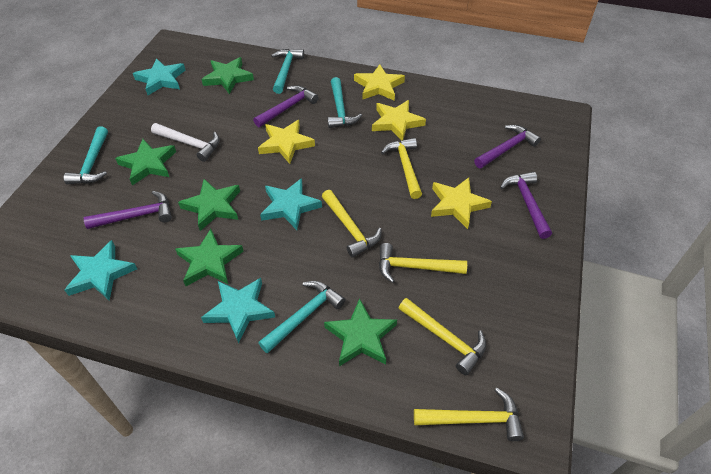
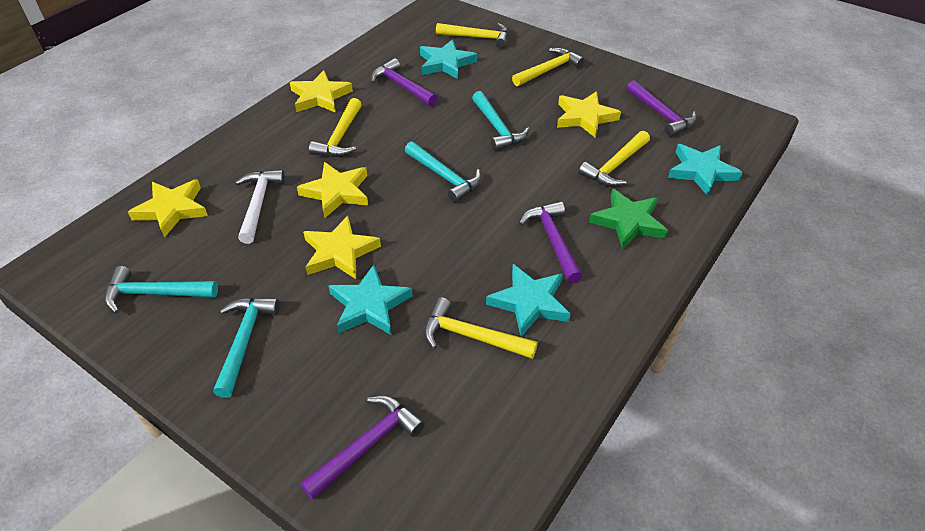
green star: [115,139,176,186] [175,229,244,286] [178,179,240,231] [201,57,254,94] [324,298,397,366] = 5 -> [589,188,668,249] = 1
yellow star: [258,120,315,164] [354,64,405,101] [372,100,426,141] [431,177,492,229] = 4 -> [128,179,208,238] [290,70,353,113] [297,162,368,219] [303,216,381,279] [557,91,621,138] = 5

